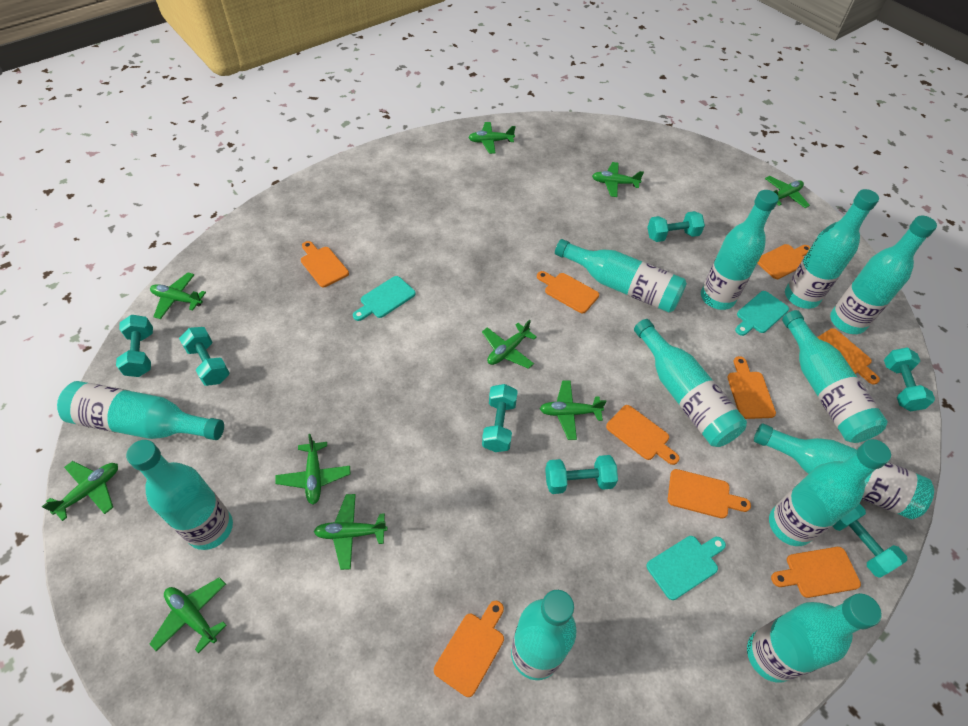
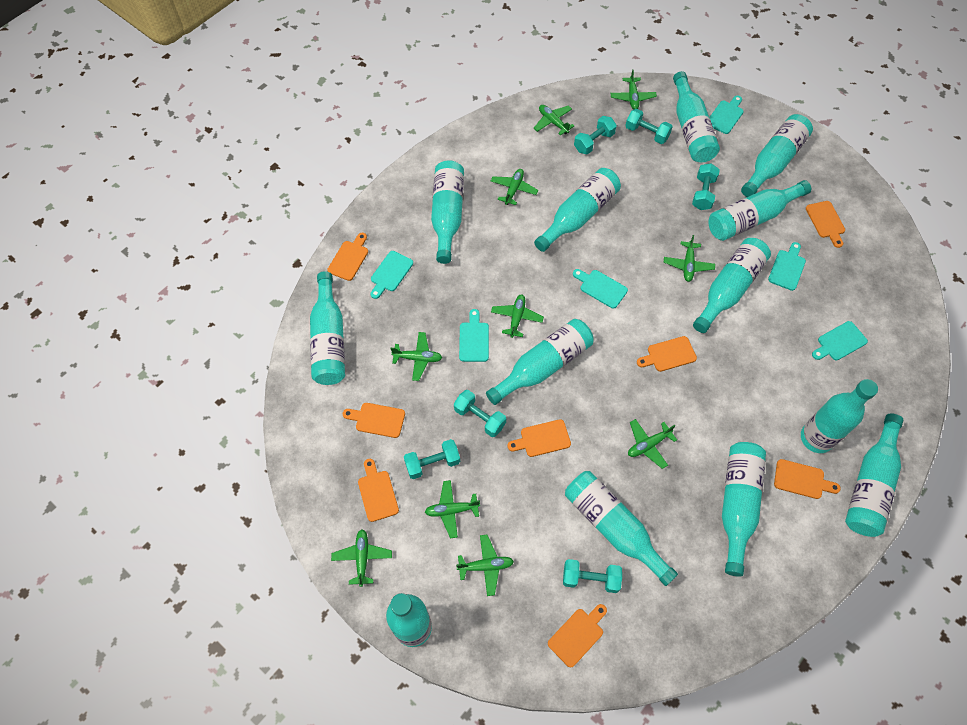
orange cutting board: [301,241,349,287] [434,601,504,697] [537,271,599,313] [606,405,679,465] [668,469,751,519] [727,356,776,419] [757,244,811,279] [771,547,861,598] [817,328,880,384] = 9 -> [327,233,368,281] [343,403,405,438] [358,459,399,522] [508,419,571,457] [548,604,607,668] [637,336,697,372] [774,459,841,499] [806,201,845,248] = 8
turquoise bottle: [57,381,224,440] [126,440,233,550] [511,590,577,680] [555,239,687,312] [634,319,747,447] [701,190,779,310] [747,593,882,683] [754,423,934,519] [769,439,891,546] [782,310,888,443] [785,189,879,309] [830,216,937,334] = 12 -> [310,271,345,385] [386,593,432,647] [431,160,464,264] [486,319,594,405] [534,168,621,252] [565,471,678,586] [673,71,720,162] [693,238,771,333] [708,180,811,241] [722,442,766,577] [741,114,813,197] [801,379,878,453] [845,413,904,537] = 13
turquoise cutting board: [353,276,416,321] [646,536,726,600] [735,291,789,336] = 3 -> [371,251,413,299] [459,309,489,362] [573,269,628,309] [709,96,744,134] [768,242,806,291] [812,321,868,360] = 6
turquoise dumbbell: [116,315,153,377] [179,327,230,386] [482,384,518,452] [545,455,618,494] [647,211,705,242] [833,504,907,578] [884,348,935,411] = 7 -> [404,439,460,479] [454,390,506,437] [563,559,622,593] [574,116,617,155] [625,109,673,144] [692,163,720,210] = 6

